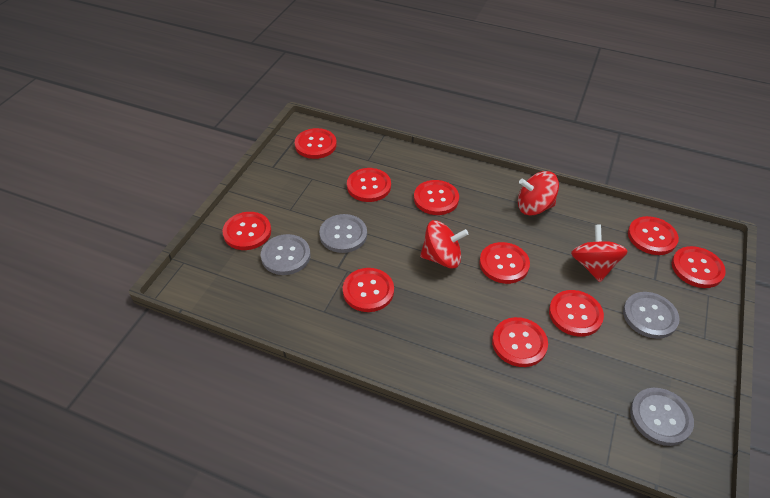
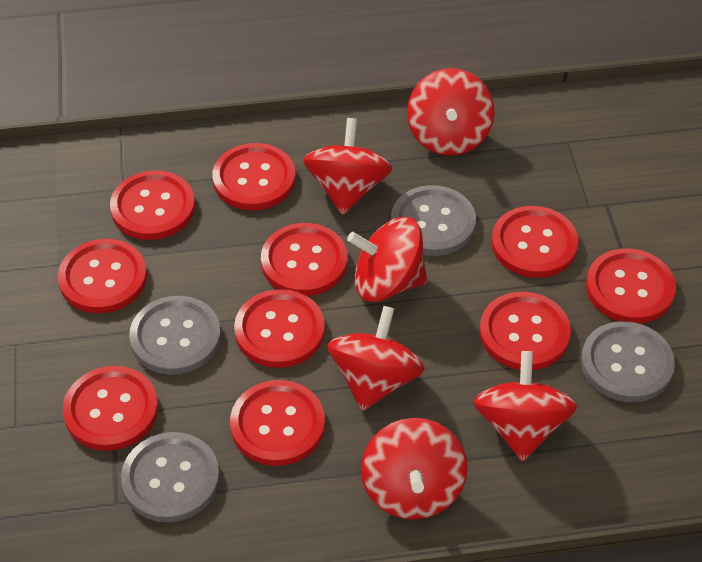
red spinning top: [420,220,468,268] [518,171,559,215] [571,224,628,282] = 3 -> [303,118,392,214] [327,306,425,411] [347,217,427,302] [361,418,467,520] [407,68,494,156] [474,351,577,461] = 6

